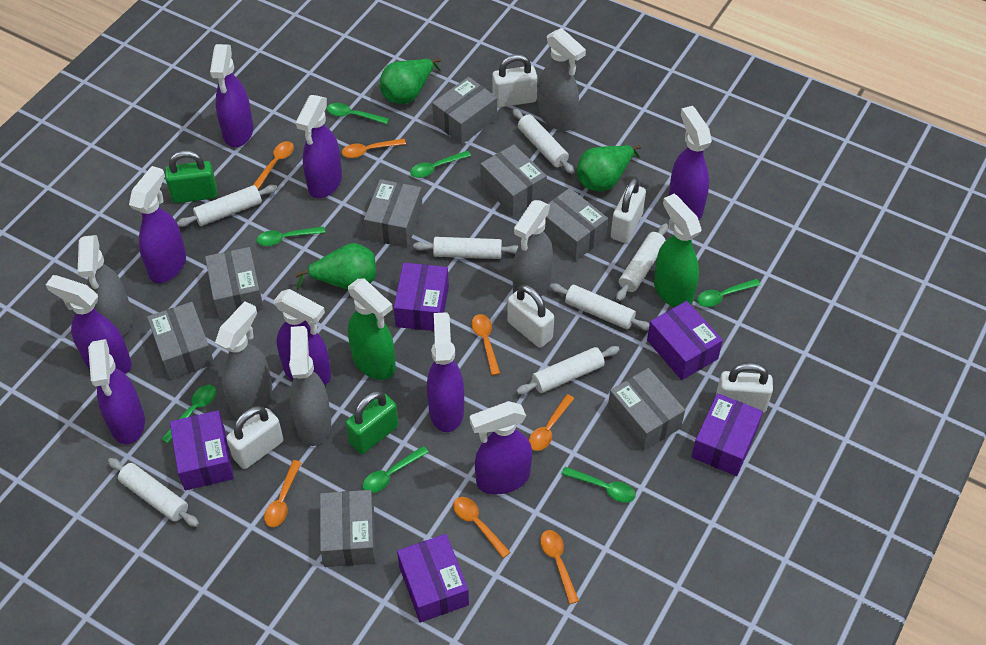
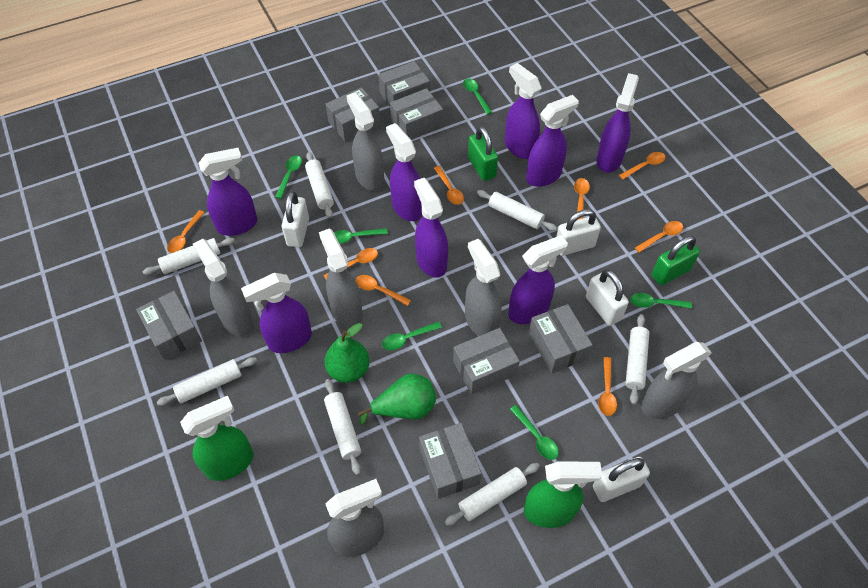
green pear: [295,243,376,290] [380,58,441,104] [577,144,641,192] = 3 -> [325,323,370,383] [358,373,436,425] = 2
green spoon: [162,385,216,444] [257,227,325,246] [327,103,389,124] [363,446,429,493] [410,151,471,178] [562,467,636,503] [697,279,761,307] = 7 -> [275,155,302,199] [334,228,388,244] [382,322,442,350] [463,79,492,115] [510,405,559,460] [630,293,692,309] = 6
grey box: [147,302,214,379] [205,247,264,319] [320,490,376,567] [364,179,423,248] [432,77,497,145] [480,144,547,216] [544,188,608,261] [608,368,685,451] = 8 -> [136,291,202,361] [326,87,381,142] [378,61,430,106] [390,88,443,140] [419,423,482,499] [453,328,520,395] [529,304,593,373] = 7
grey spray bottle: [78,235,133,337] [215,301,272,418] [289,326,331,446] [512,200,553,296] [538,28,586,131] = 5 -> [193,239,253,336] [319,228,362,328] [325,479,384,557] [347,92,384,191] [465,239,501,336] [641,342,712,419] = 6
orange spoon: [252,141,294,189] [264,460,302,527] [342,139,406,158] [453,497,511,558] [471,314,500,376] [529,394,574,451] [540,530,579,604] = 7 -> [167,210,205,253] [323,248,378,279] [355,275,411,306] [434,166,464,205] [574,178,590,220] [598,357,617,416] [619,152,666,180] [635,221,683,253] = 8
purple box: [170,410,234,490] [394,263,449,331] [397,534,469,623] [647,301,723,380] [691,393,763,476] = 5 -> none = 0
purple spray bottle: [46,275,132,374] [88,339,145,445] [129,166,186,283] [210,44,253,147] [274,289,331,385] [296,95,342,198] [427,312,464,432] [470,401,532,495] [669,106,712,220] = 9 -> [198,148,257,236] [241,273,312,353] [386,123,422,221] [414,178,448,278] [505,63,541,159] [508,235,568,324] [526,95,579,187] [596,73,639,173] = 8
white padlock: [226,406,284,469] [492,54,537,108] [507,284,554,348] [611,178,646,243] [716,363,773,413] = 5 -> [282,191,309,247] [556,209,601,256] [586,270,629,326] [593,457,650,502] = 4

